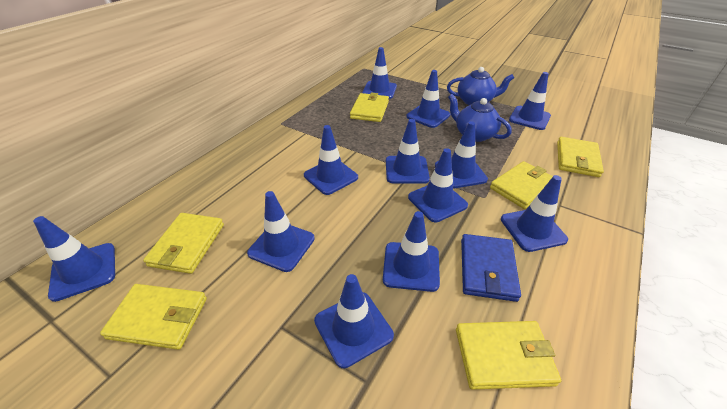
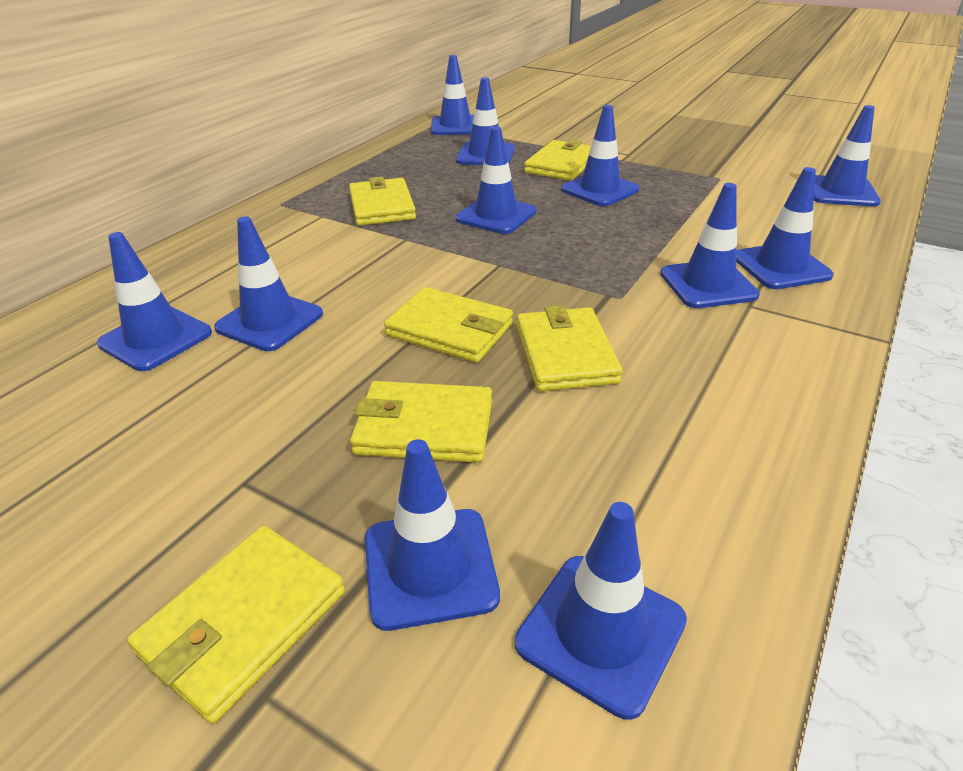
blue teapot: [447,67,514,105] [448,94,512,142] = 2 -> none = 0
blue traffic cone: [33,216,115,302] [247,191,315,272] [304,125,358,195] [314,274,394,368] [362,47,397,99] [383,211,440,292] [386,119,430,184] [406,70,450,128] [408,148,468,222] [435,121,488,188] [501,175,568,252] [509,72,551,130] = 12 -> [97,232,212,371] [214,216,323,351] [365,439,500,631] [431,55,474,135] [456,77,515,165] [456,126,536,234] [515,502,687,720] [561,105,639,206] [660,183,760,308] [736,167,834,289] [814,105,881,206] = 11
blue wallet: [461,234,521,302] = 1 -> none = 0

